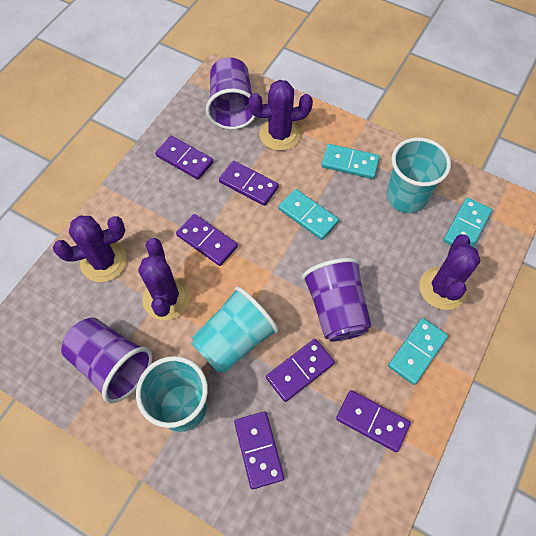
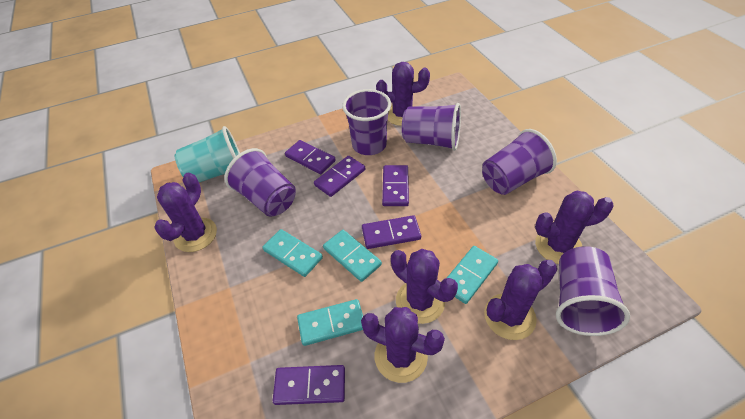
purple cactus: [53,216,127,282] [138,238,190,320] [248,80,313,151] [420,234,481,310] = 4 -> [154,173,217,252] [361,307,445,383] [376,62,430,126] [391,249,458,324] [484,260,557,340] [535,191,614,264] = 6
purple cup: [61,318,153,404] [206,57,256,130] [302,258,371,342] = 3 -> [224,148,296,216] [342,89,391,155] [402,103,461,151] [482,129,557,195] [556,246,630,336] = 5
purple domino: [155,136,214,180] [176,214,238,266] [219,161,279,206] [234,411,284,489] [266,339,335,402] [336,390,411,452] = 6 -> [273,365,345,405] [285,140,336,174] [314,156,365,197] [362,215,421,249] [382,165,409,206] = 5
turquoise cup: [136,356,208,432] [191,286,279,374] [386,137,451,213] = 3 -> [175,126,240,182] = 1

